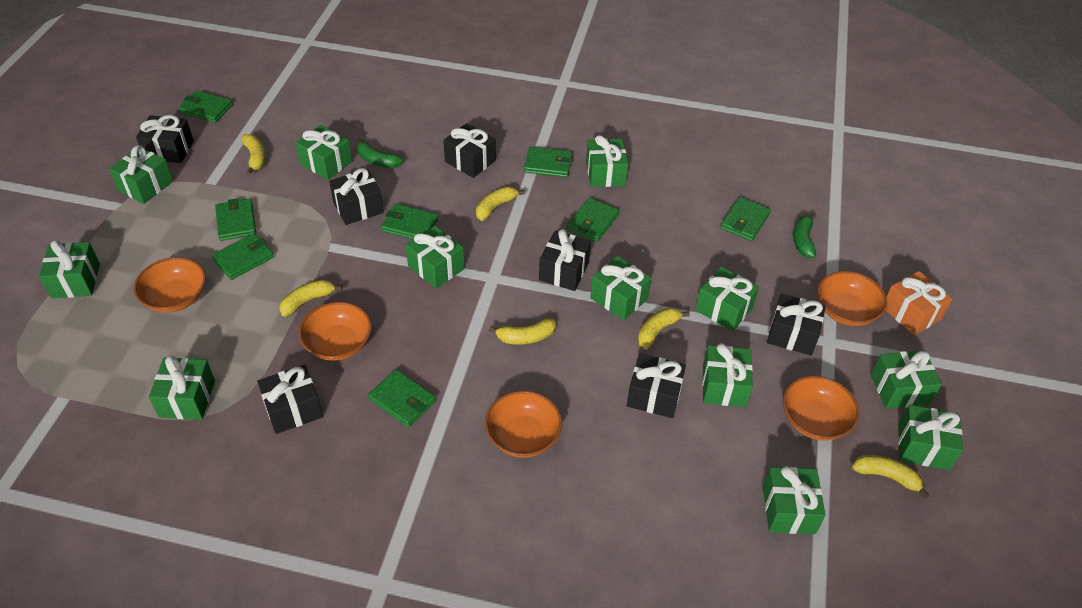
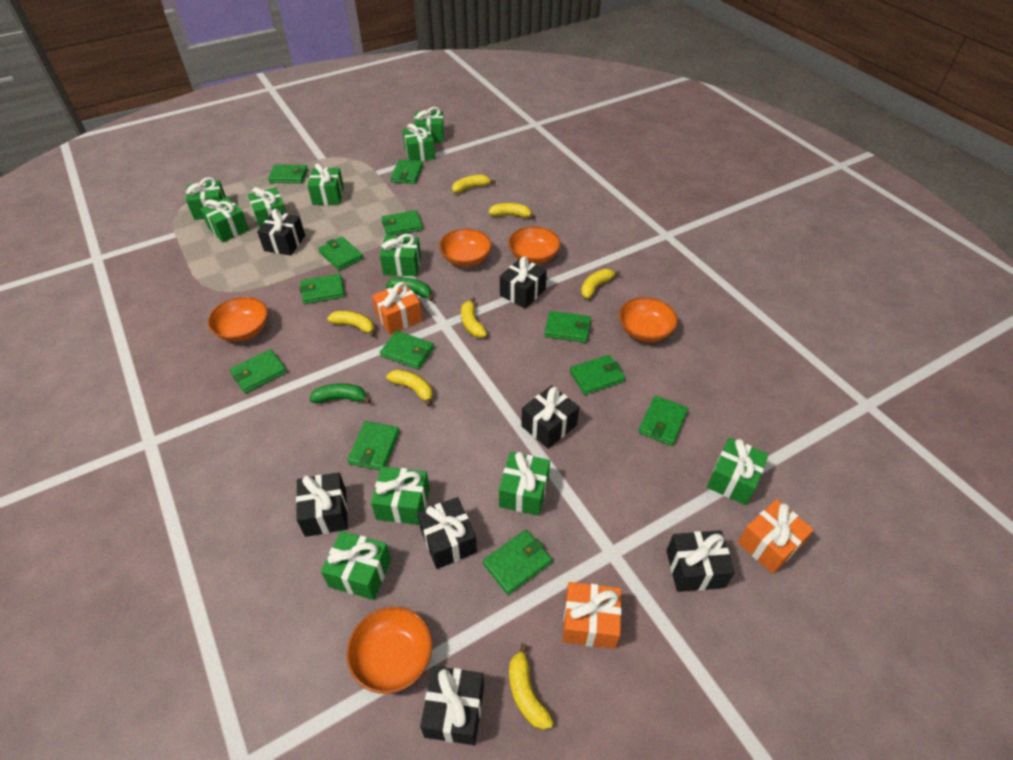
green gift: [39,240,100,298] [109,145,173,204] [149,355,215,420] [296,125,352,180] [406,226,465,289] [586,135,628,187] [590,256,652,320] [695,267,759,331] [702,343,753,407] [763,466,825,534] [871,350,942,409] [898,405,963,470] = 12 -> [186,177,226,220] [200,197,249,243] [248,187,286,228] [307,163,344,205] [321,531,391,600] [371,467,430,525] [380,234,421,276] [402,123,435,161] [414,107,444,143] [499,452,550,516] [707,438,769,505] = 11
green wallet: [178,90,233,123] [211,233,274,280] [215,198,256,241] [368,370,436,427] [381,204,438,239] [524,147,572,177] [567,198,619,242] [720,197,771,241] = 8 -> [230,349,287,393] [268,164,308,183] [300,274,345,304] [318,237,363,271] [347,421,400,470] [380,331,434,369] [381,210,423,236] [391,159,423,184] [483,530,552,595] [544,311,591,343] [570,355,625,395] [638,396,688,446] = 12
orange gift: [886,271,952,335] = 1 -> [372,282,423,334] [563,582,622,649] [738,499,814,574] = 3
yellow banana: [241,134,266,175] [279,280,343,317] [476,187,525,221] [489,318,556,345] [638,308,689,350] [852,455,929,498] = 6 -> [327,311,376,337] [386,369,433,407] [452,175,495,193] [461,297,487,338] [488,203,536,219] [509,643,554,730] [581,269,620,299] = 7

